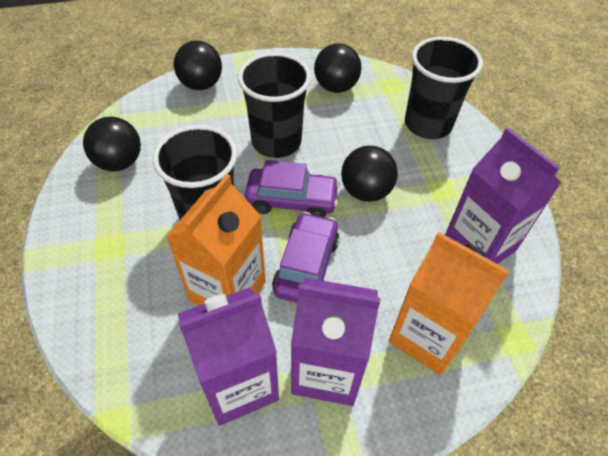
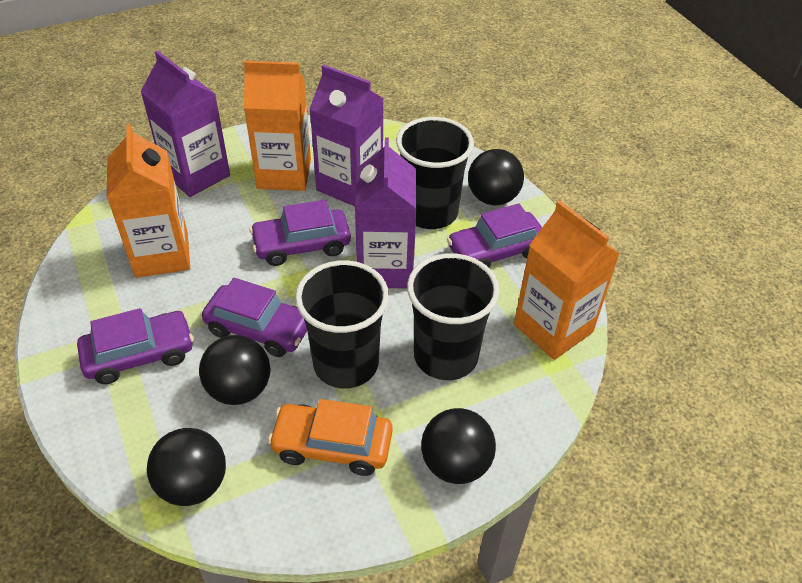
orange car: none = 0 -> [268,399,393,476] = 1
orange carton: [166,174,266,306] [389,232,509,375] = 2 -> [107,124,190,278] [243,61,311,191] [514,200,620,360] = 3
purple car: [245,160,340,217] [272,212,340,303] = 2 -> [77,308,194,384] [202,278,307,357] [250,200,351,266] [447,203,542,268] = 4

